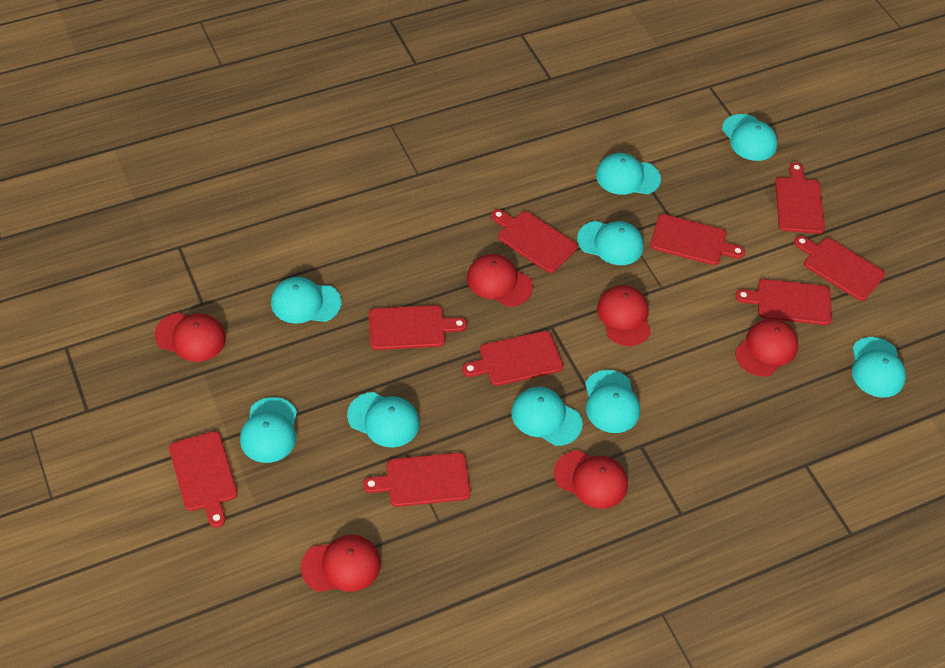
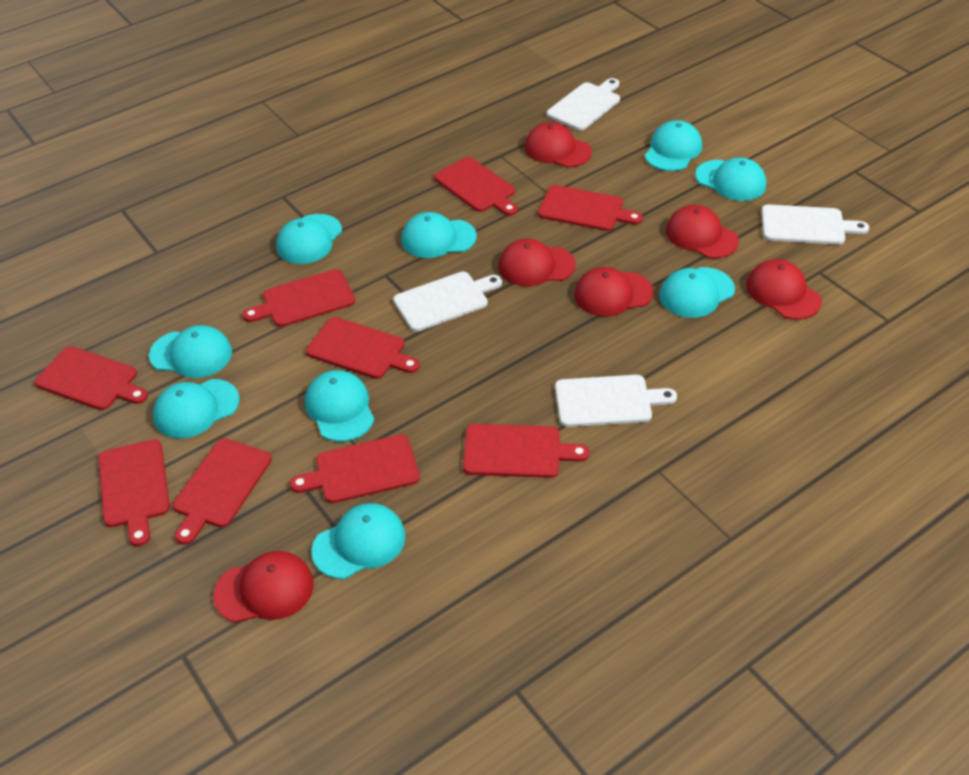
white cutting board: none = 0 -> [393,272,502,332] [547,78,620,131] [555,375,677,427] [761,204,869,245] = 4

